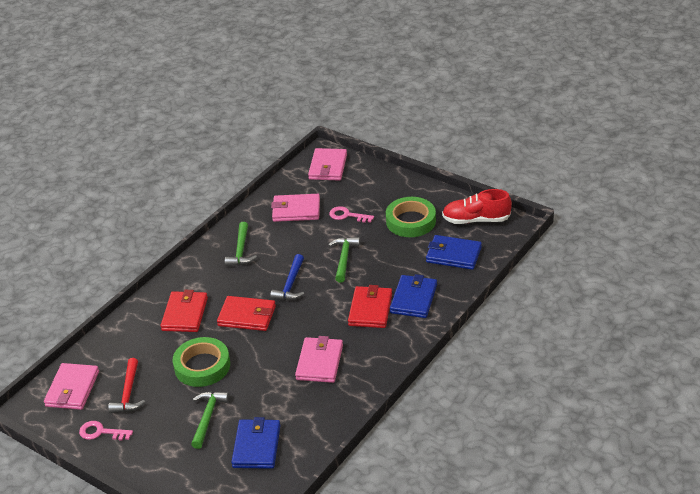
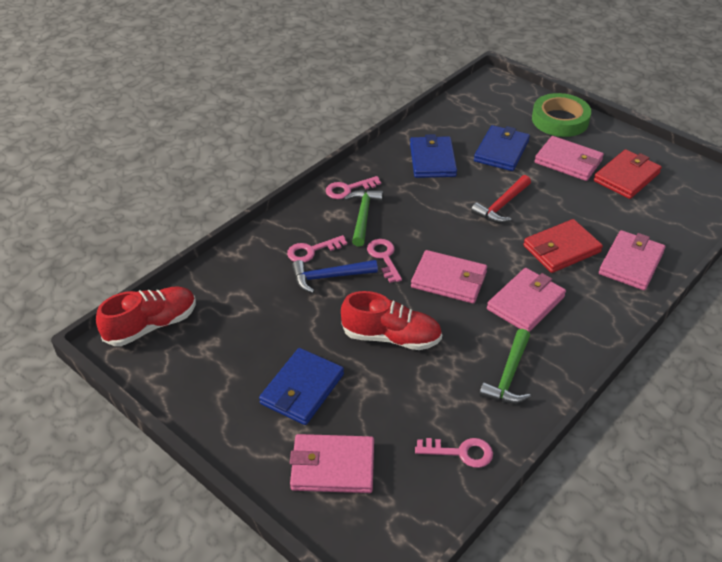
green hammer: [191,391,230,449] [225,222,257,266] [328,237,360,283] = 3 -> [344,190,383,247] [479,329,531,404] = 2
green tape: [173,337,230,387] [386,197,436,237] = 2 -> [532,93,591,137] = 1
pink key: [79,421,133,441] [329,206,374,223] = 2 -> [287,235,347,263] [326,176,381,199] [367,239,402,283] [415,438,493,468] = 4
pink wallet: [44,363,99,410] [271,194,320,222] [295,336,343,383] [308,148,347,181] = 4 -> [290,434,374,493] [411,250,487,304] [487,268,566,332] [534,136,604,181] [599,230,665,290] = 5
red shoe: [442,189,512,224] = 1 -> [96,286,196,346] [341,291,442,350] = 2
red wallet: [160,290,208,332] [217,296,276,331] [348,285,392,328] = 3 -> [523,219,603,273] [594,149,662,199] = 2

